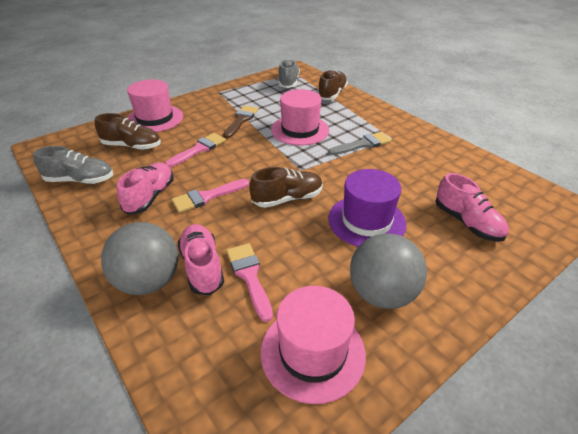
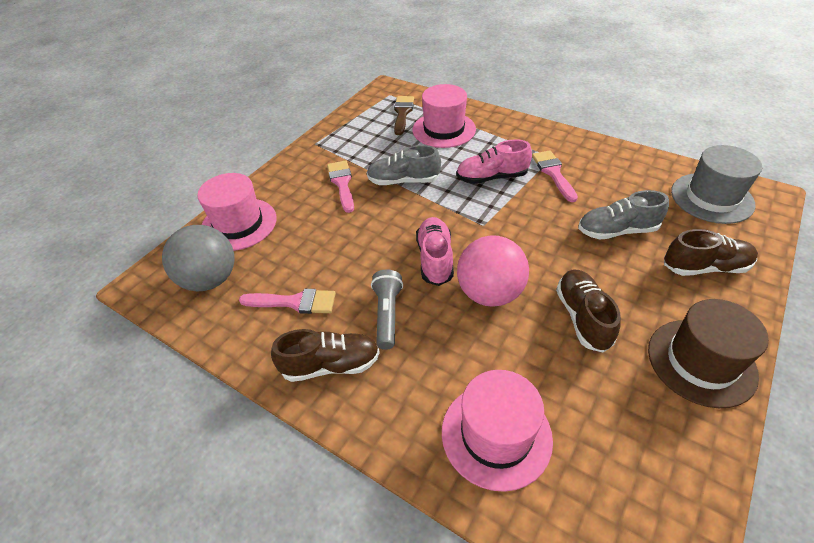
brown hat: none = 0 -> [648,299,769,408] = 1
grey ball: [101,222,178,295] [350,233,427,309] = 2 -> [162,225,235,291] = 1
grey brush: [328,132,392,155] = 1 -> none = 0
grey flashlight: none = 0 -> [371,270,403,350] = 1
grey hat: none = 0 -> [671,145,762,224] = 1
pink ball: none = 0 -> [457,235,529,307] = 1
pink shoe: [117,163,174,215] [178,224,224,295] [435,173,509,242] = 3 -> [416,217,454,286] [456,139,532,184] = 2
purple hat: [328,169,406,247] = 1 -> none = 0

